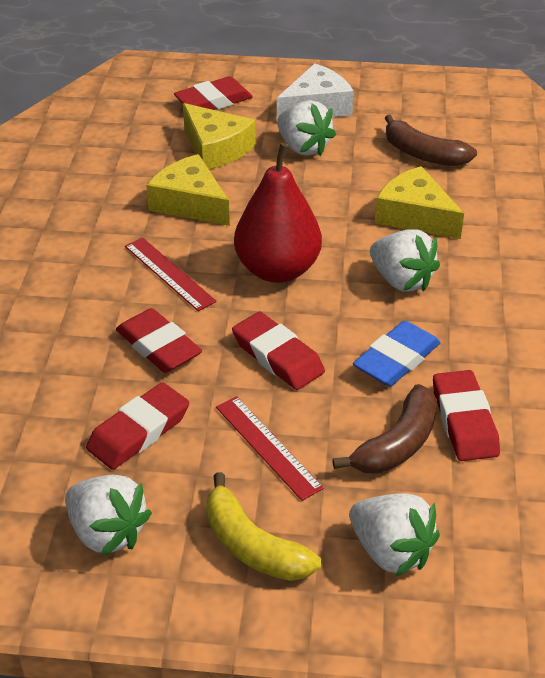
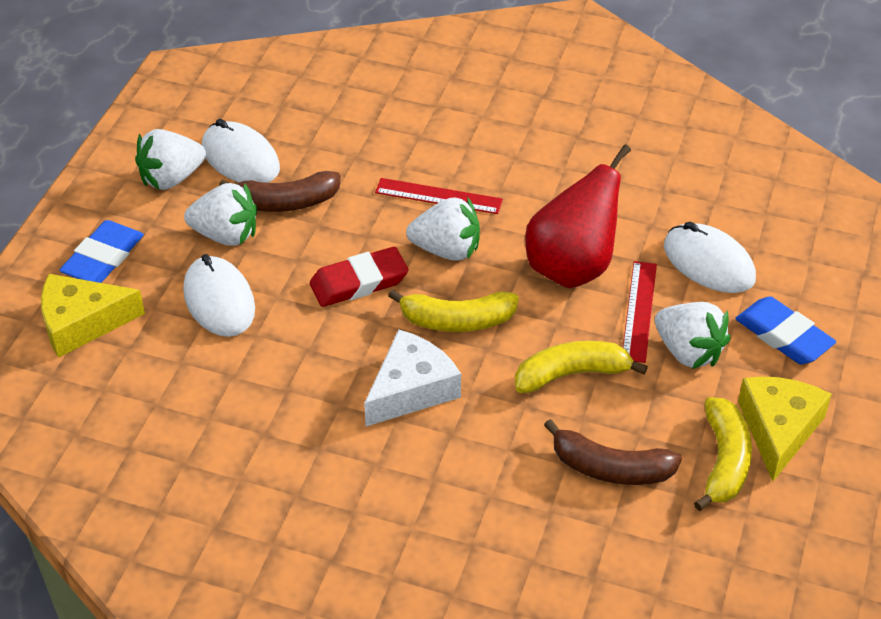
blue eraser: [353,321,441,386] = 1 -> [59,220,144,283] [735,297,836,364] = 2
red eraser: [86,382,189,470] [116,308,202,373] [174,76,253,110] [232,312,325,390] [433,370,500,461] = 5 -> [310,247,409,307] = 1
white mouse: none = 0 -> [183,254,255,337] [202,119,280,183] [664,222,756,293] = 3
yellow banana: [206,472,321,581] = 1 -> [388,289,519,332] [515,341,648,393] [694,397,752,511] = 3
yellow cheese: [146,154,230,226] [183,103,256,169] [375,166,464,239] = 3 -> [41,274,145,358] [738,377,832,481] = 2

